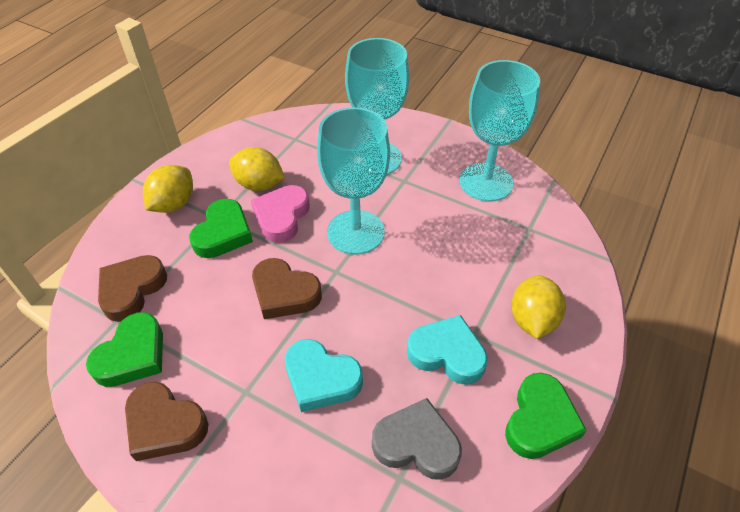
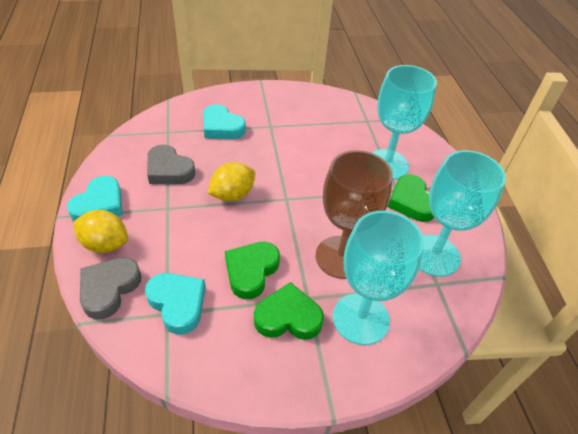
brown goblet: none = 0 -> [316,150,393,279] = 1
brown heart: [98,255,167,322] [125,382,208,461] [252,258,322,319] = 3 -> none = 0
grey heart: [372,398,462,480] = 1 -> [80,257,142,320] [147,145,196,184] = 2
pink heart: [251,185,310,243] = 1 -> none = 0
turquoise heart: [285,339,363,412] [407,315,488,385] = 2 -> [67,176,123,221] [145,273,206,335] [203,104,246,139] = 3
yellow lemon: [143,165,193,213] [229,147,285,191] [511,275,566,339] = 3 -> [73,210,128,253] [207,162,255,201] = 2

